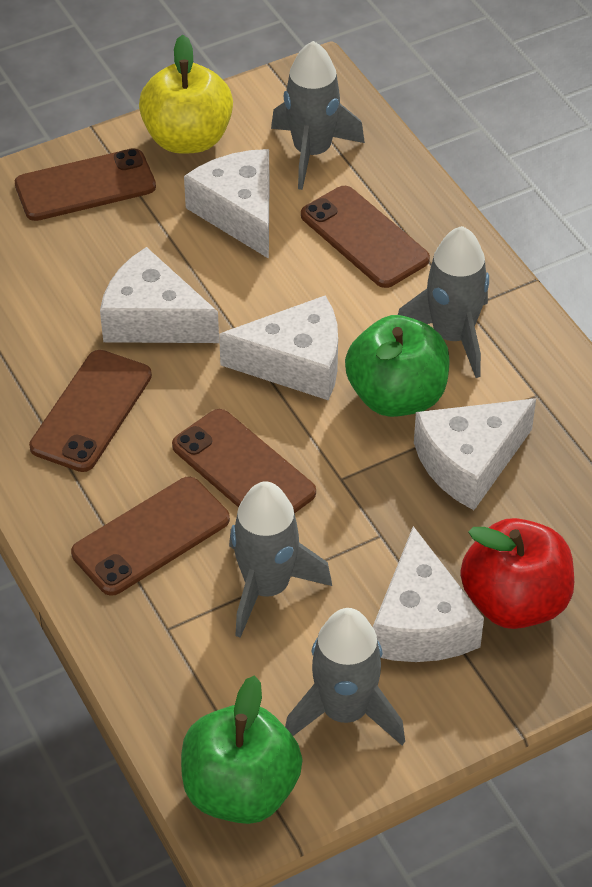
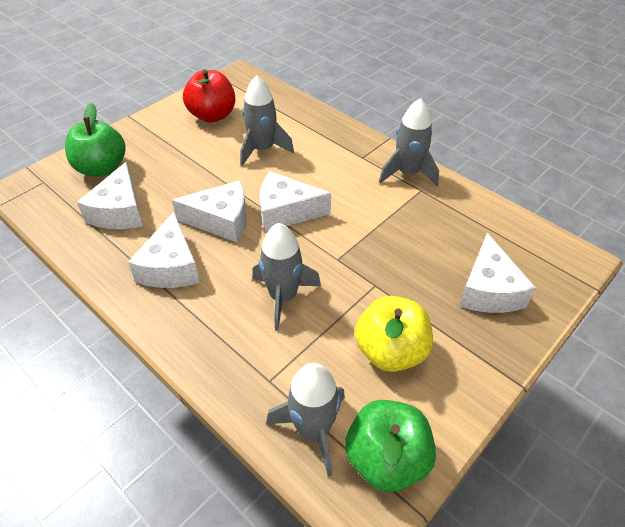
brown phone: [15,148,156,221] [29,350,152,472] [71,477,230,596] [172,409,316,514] [301,186,430,288] = 5 -> none = 0

